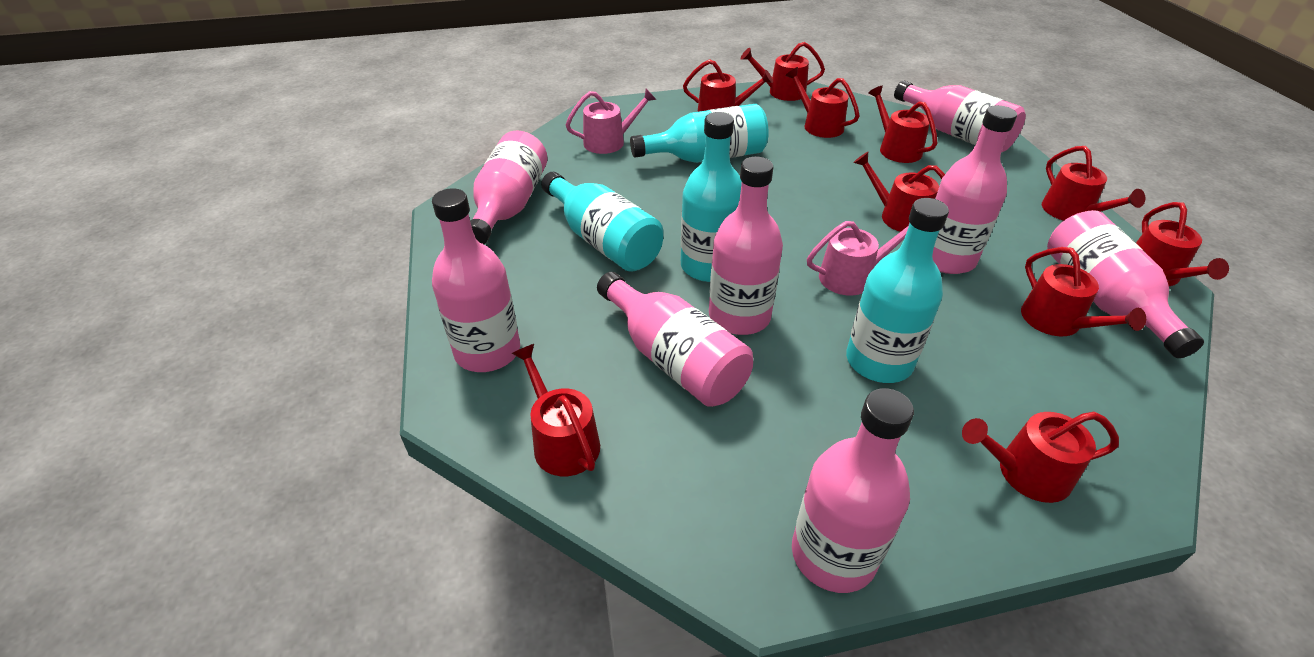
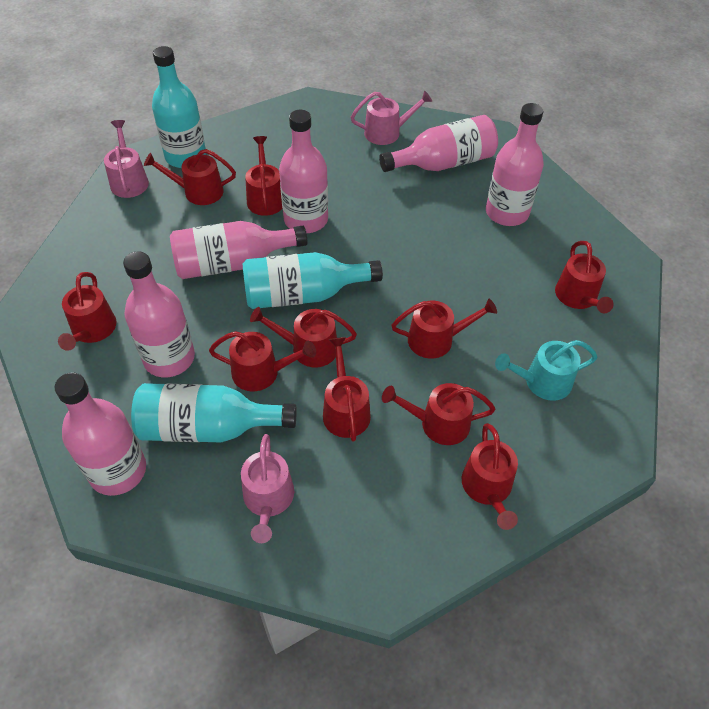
pink bottle: [432,188,520,372] [470,130,548,244] [597,272,753,407] [709,157,783,335] [792,388,914,593] [894,80,1026,152] [932,105,1017,274] [1047,210,1204,358] = 8 -> [54,373,146,496] [123,251,195,377] [170,221,307,279] [279,110,328,233] [379,115,498,172] [486,103,544,226] = 6
pink watering can: [566,89,656,154] [807,221,910,296] = 2 -> [104,120,149,198] [241,434,294,543] [351,90,432,145] = 3
turquoise bottle: [541,172,664,272] [630,104,768,163] [681,112,742,282] [846,198,949,383] = 4 -> [131,383,296,442] [152,46,206,168] [243,252,383,309] = 3
turquoise watering can: none = 0 -> [495,340,597,401] = 1

